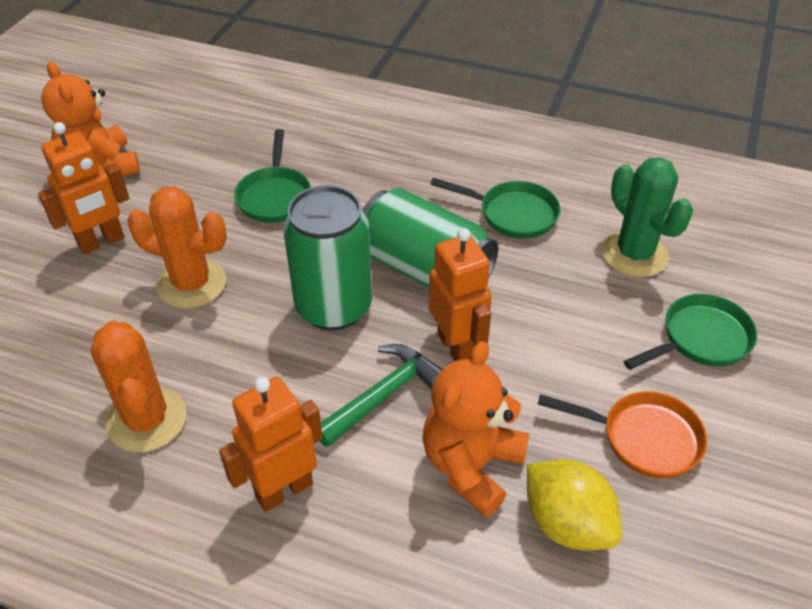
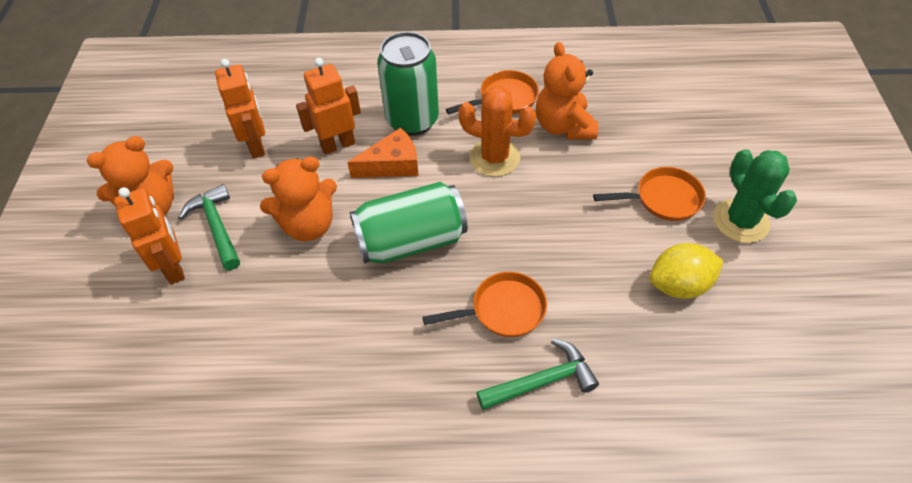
green hammer: [319,344,443,447] = 1 -> [178,184,240,270] [476,339,599,410] = 2
green pan: [234,129,311,223] [430,178,560,239] [623,294,757,370] = 3 -> none = 0
orange cactus: [91,320,187,453] [127,186,227,309] = 2 -> [458,86,536,177] = 1
orange cheese: none = 0 -> [347,128,419,178] = 1
orange pan: [538,391,707,479] = 1 -> [422,272,547,337] [446,70,539,114] [593,167,706,221] = 3
orange teddy bear: [41,62,140,176] [423,341,529,517] = 2 -> [87,136,174,215] [260,156,337,241] [536,42,598,139] = 3

